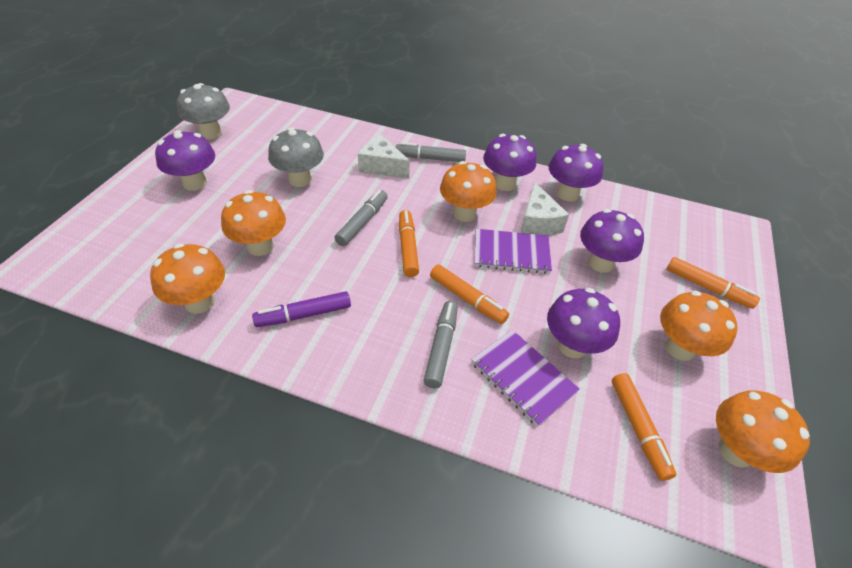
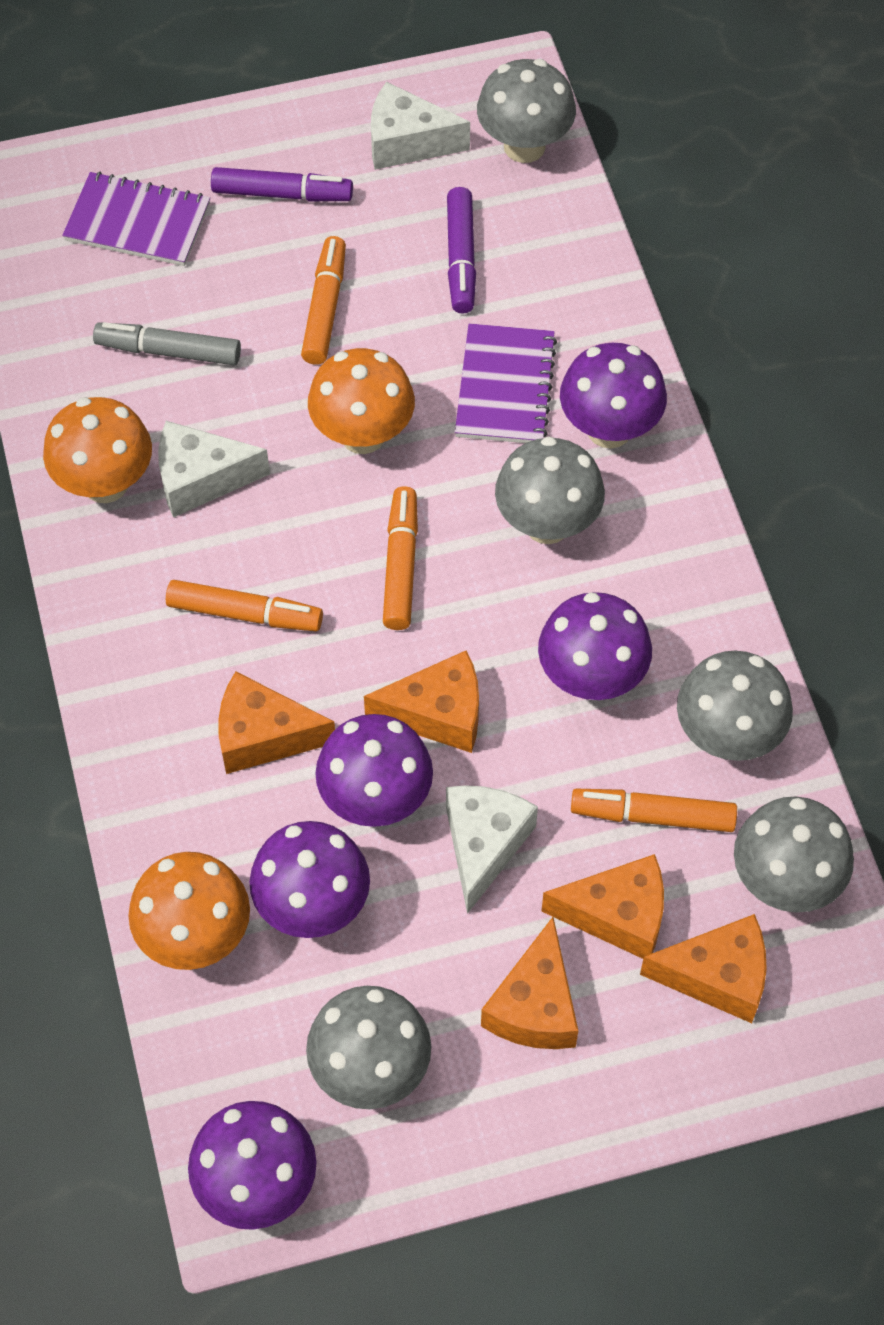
grey marker: [335,190,388,246] [396,142,466,162] [424,301,458,389] = 3 -> [93,322,241,365] = 1
grey mushroom: [177,83,230,139] [268,127,324,187] = 2 -> [306,986,431,1109] [477,59,576,163] [495,436,605,544] [677,651,793,761] [734,796,854,913] = 5
orange cheese: none = 0 -> [218,671,335,774] [364,650,479,753] [481,917,578,1049] [542,854,664,959] [640,914,767,1023] = 5
orange mushroom: [150,244,225,314] [221,190,286,256] [440,161,497,222] [660,290,738,361] [716,391,810,473] = 5 -> [43,397,152,503] [128,852,250,970] [308,348,415,454] = 3
purple marker: [252,291,351,327] = 1 -> [211,167,353,201] [447,187,476,314] = 2
white cheese: [358,135,410,179] [520,182,569,236] = 2 -> [158,421,270,518] [371,82,470,170] [446,785,538,914] = 3

